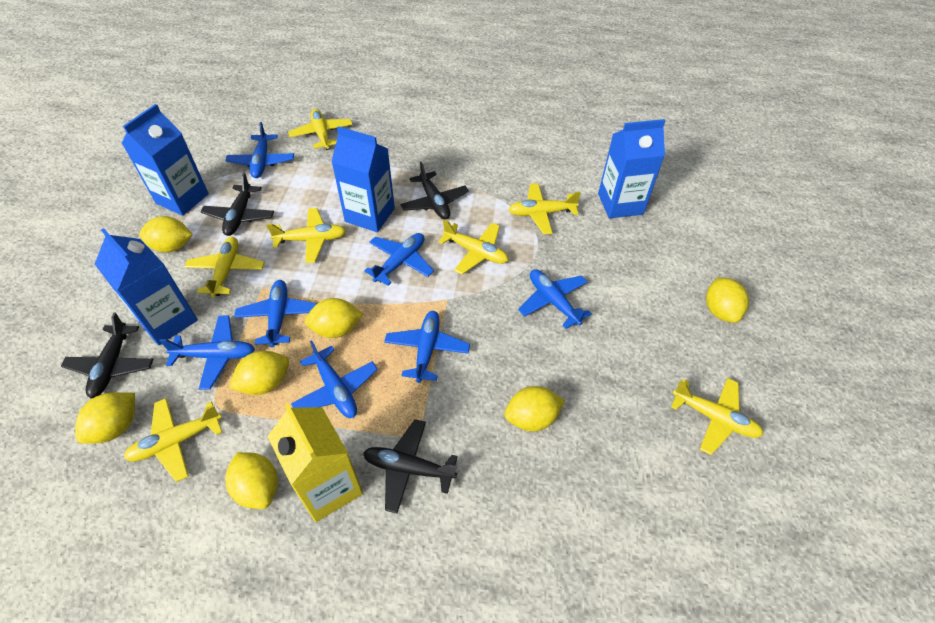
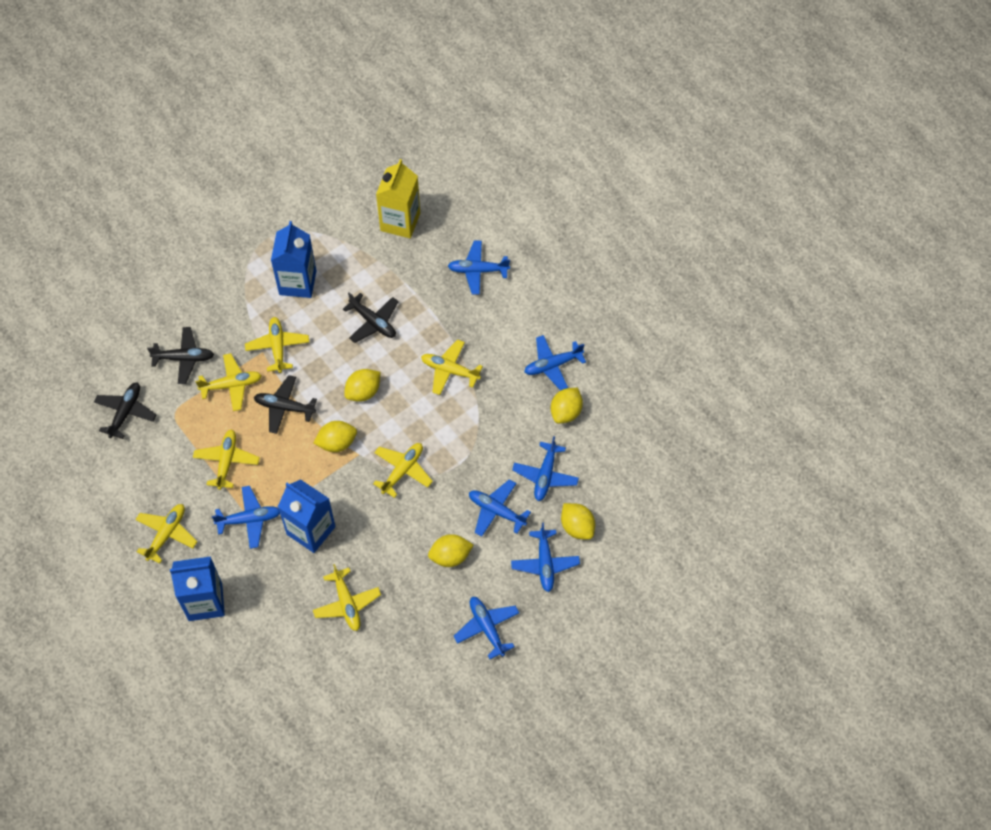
blue carton: [95,228,198,345] [122,104,209,216] [332,126,395,232] [598,119,666,218] = 4 -> [170,556,225,621] [271,221,316,298] [278,479,336,553] = 3
yellow lemon: [75,392,135,444] [139,216,193,253] [225,452,278,509] [229,351,289,395] [305,298,363,338] [504,386,565,431] [706,277,749,323] = 7 -> [313,421,357,452] [344,369,380,402] [428,534,473,567] [551,388,583,423] [561,503,595,539] = 5

